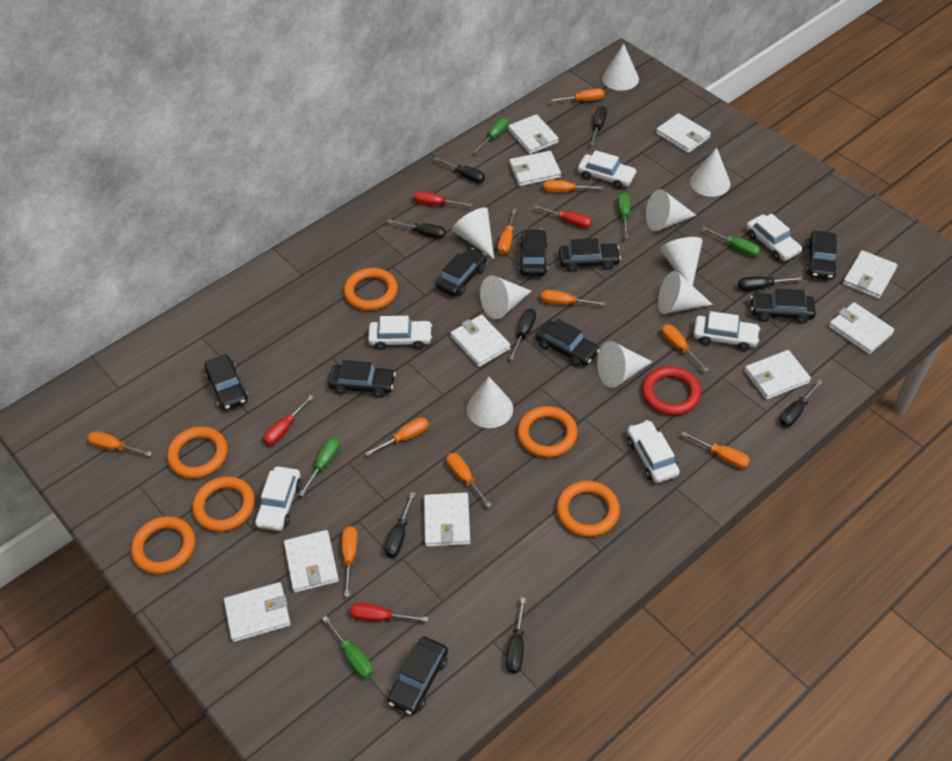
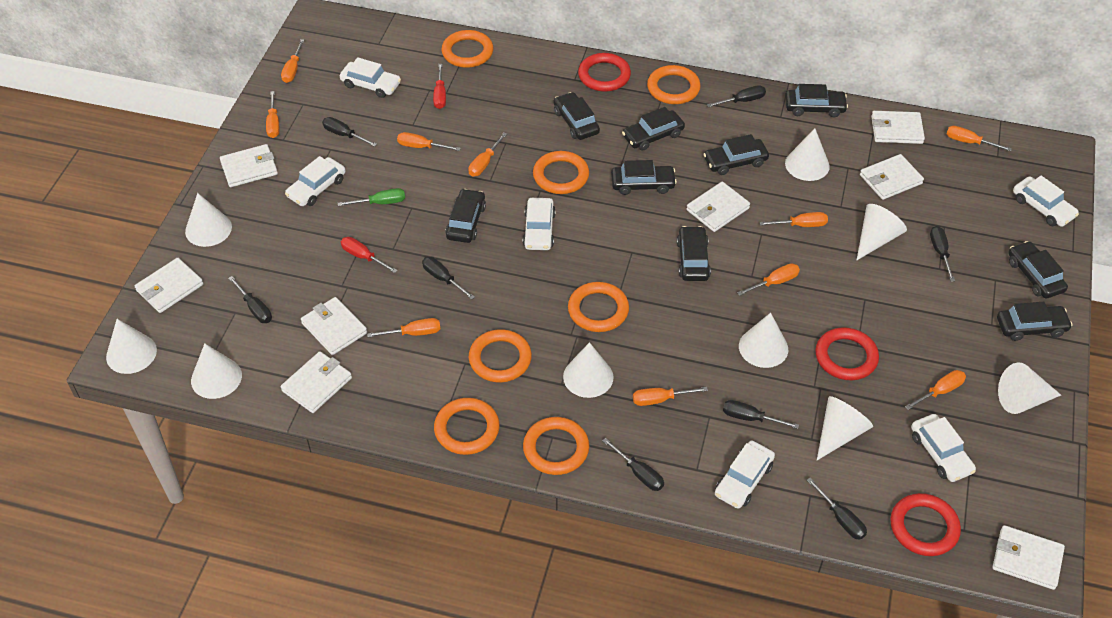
green screwdriver: [299,438,340,496] [322,616,373,679] [473,118,509,153] [618,192,630,238] [702,227,761,257] = 5 -> [338,188,405,206] = 1
orange ring: [131,516,195,574] [167,426,228,479] [192,476,255,532] [343,268,398,311] [517,406,577,458] [556,481,620,537] = 6 -> [434,398,500,455] [441,30,493,68] [469,329,532,382] [523,417,589,475] [533,151,589,194] [568,282,629,332] [647,65,701,104] = 7
red ring: [642,366,701,416] = 1 -> [578,53,631,92] [815,327,879,380] [890,493,961,556] = 3
red screwdriver: [263,395,314,446] [350,603,428,622] [413,191,473,207] [534,205,592,228] = 4 -> [341,237,398,273] [433,64,446,109] = 2
white wallet: [224,582,291,642] [284,530,339,593] [424,492,470,547] [450,315,510,367] [508,114,559,154] [509,151,561,186] [656,113,711,153] [744,350,811,400] [829,302,894,354] [843,250,898,299] = 10 -> [135,258,204,313] [220,144,278,187] [281,351,352,413] [301,297,367,355] [686,182,750,232] [860,154,924,200] [871,111,925,144] [993,525,1065,590] = 8

